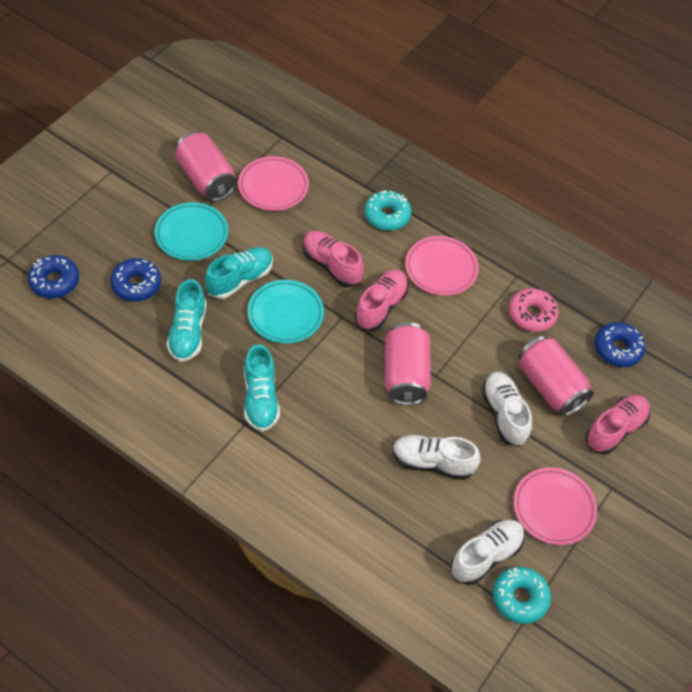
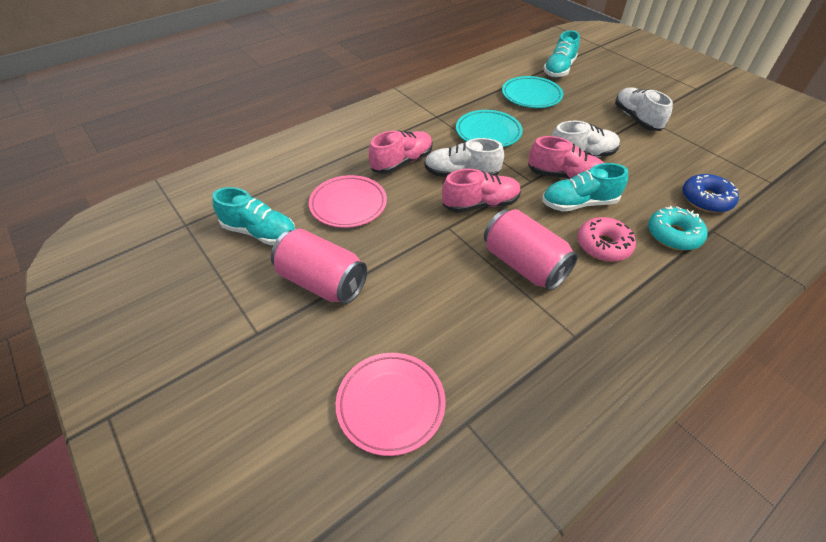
blue donut: [28,255,79,298] [110,258,161,302] [595,322,645,367] = 3 -> [682,174,739,213] = 1
pink can: [175,131,237,201] [385,322,431,406] [518,336,594,416] = 3 -> [271,229,367,304] [484,209,578,290] = 2
pink plate: [238,156,309,211] [405,236,479,296] [514,467,597,545] = 3 -> [309,175,387,228] [336,353,446,456] = 2
turquoise donut: [364,190,411,231] [493,567,551,624] = 2 -> [648,206,708,250] = 1

